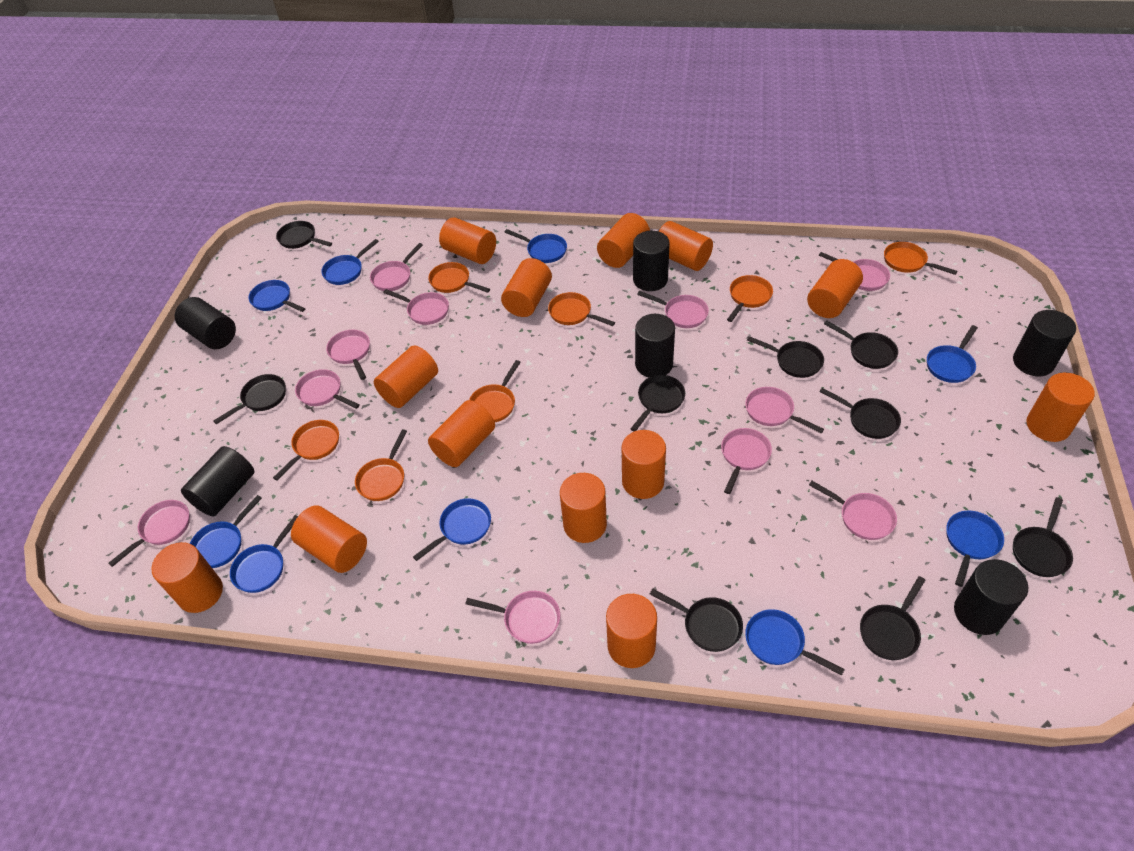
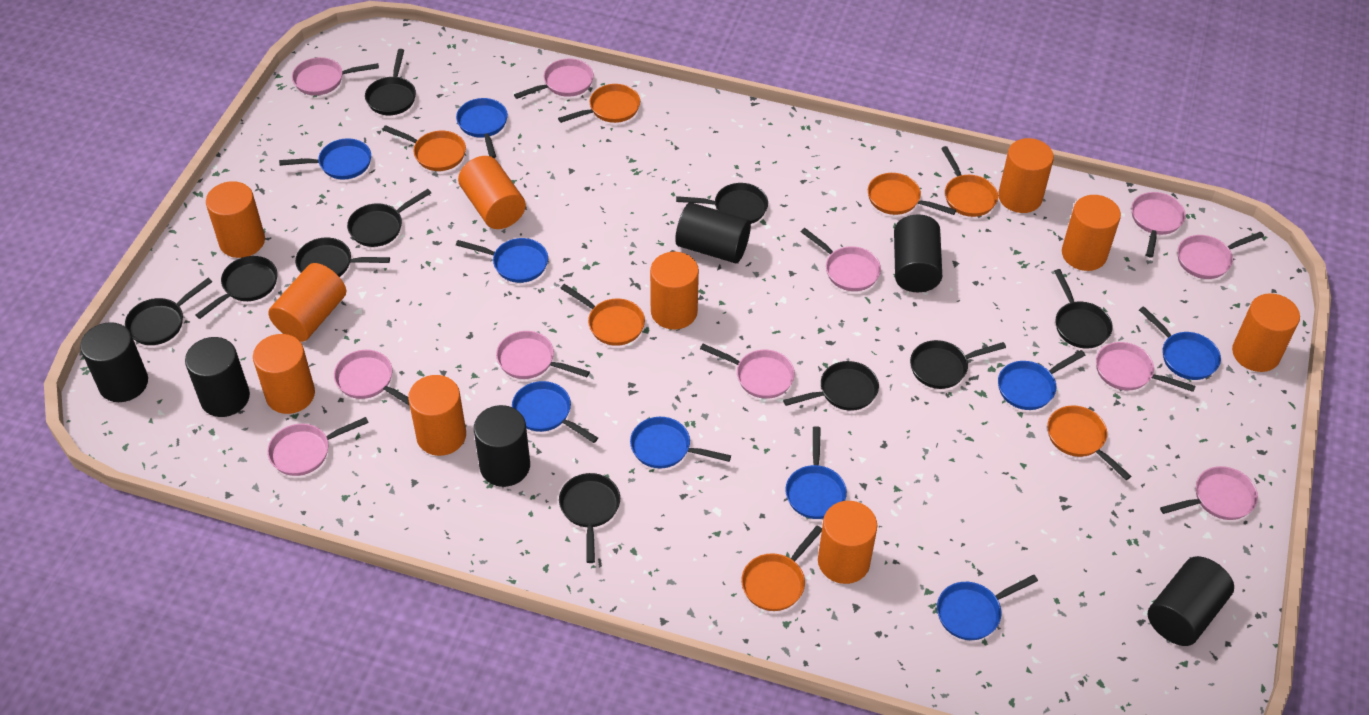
black pan: [213,374,286,424] [276,221,332,249] [631,375,685,431] [650,589,743,652] [747,336,824,378] [820,388,901,439] [824,321,898,369] [860,576,925,660] [1013,497,1073,577] = 9 -> [125,278,212,345] [196,256,277,319] [295,238,390,277] [347,189,431,247] [365,49,416,115] [559,473,620,563] [676,183,768,224] [783,361,879,411] [910,340,1006,389] [1054,269,1113,348] = 10
orange cylinder: [152,542,223,613] [291,505,367,573] [374,345,438,408] [428,400,495,467] [439,217,496,264] [501,258,552,317] [560,473,607,543] [597,213,650,268] [606,594,657,668] [622,430,666,499] [659,221,713,271] [807,259,863,318] [1027,373,1095,442] = 13 -> [206,181,265,258] [253,334,315,414] [268,263,346,342] [408,375,466,456] [458,156,526,229] [650,252,699,330] [818,501,877,584] [998,138,1054,213] [1062,195,1121,271] [1232,293,1300,372] = 10

